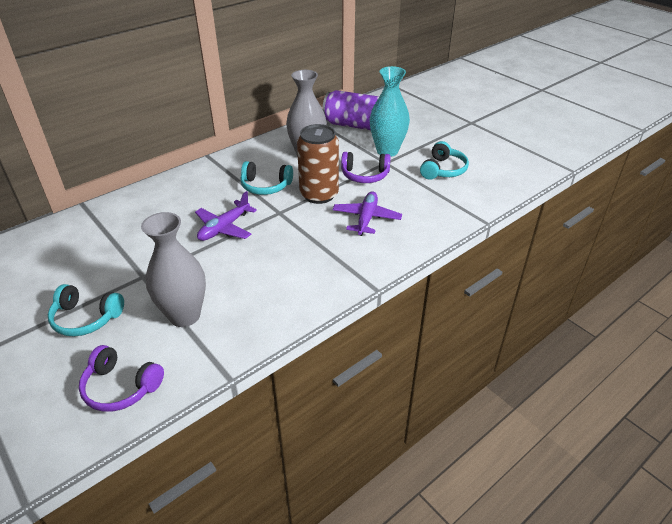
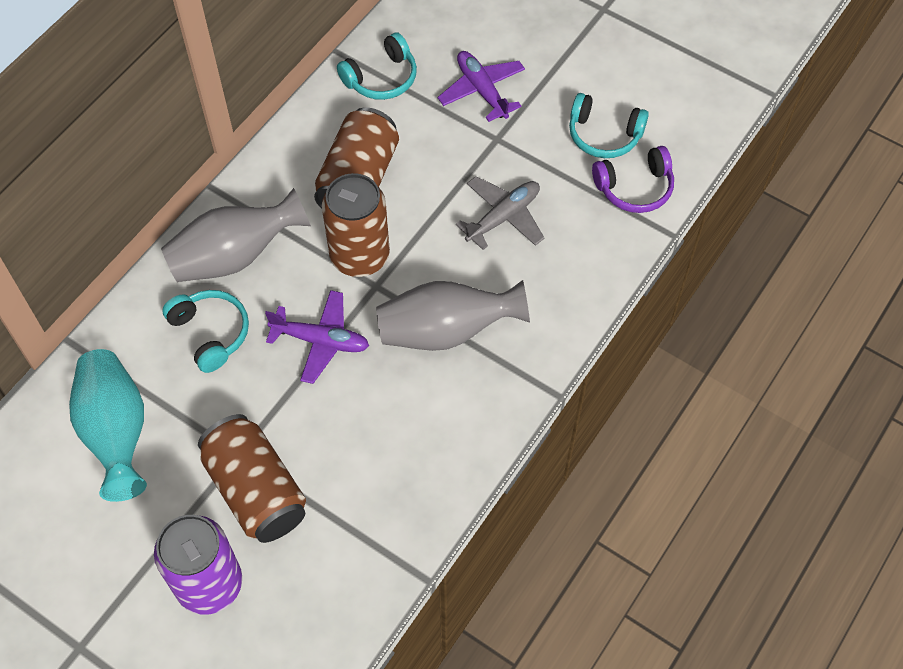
brown can: [297,124,339,204] = 1 -> [198,414,306,543] [314,107,399,209] [322,173,390,277] = 3
grey plane: none = 0 -> [456,176,545,250] = 1
purple headphones: [79,345,164,412] [341,152,391,183] = 2 -> [592,146,674,213] = 1

